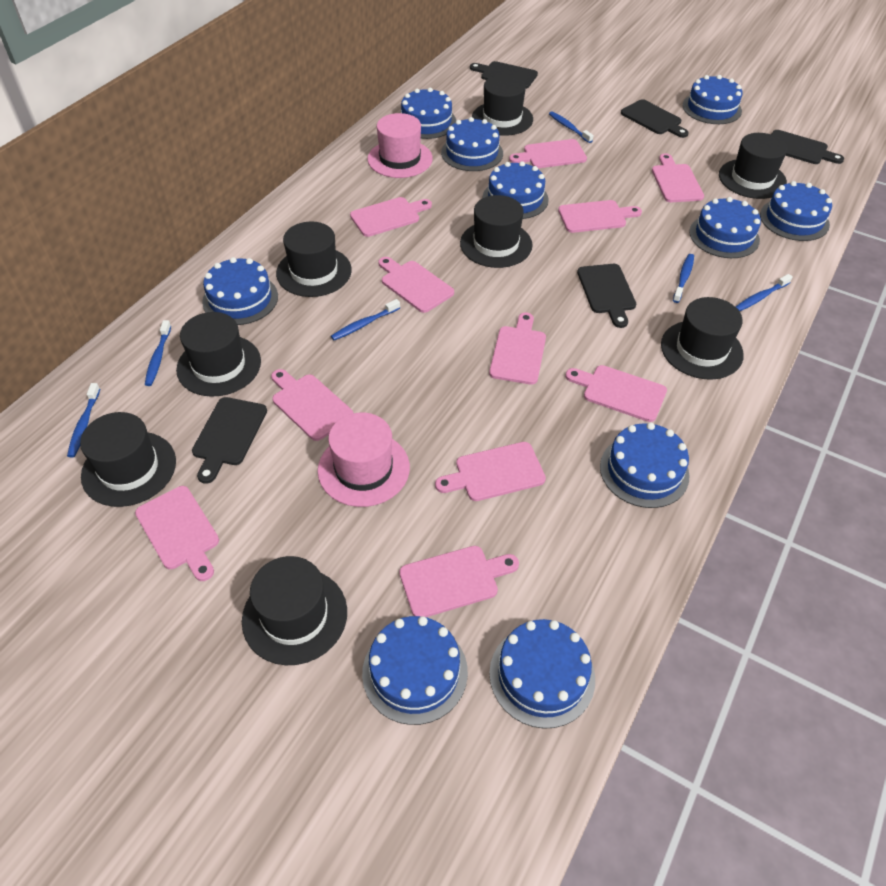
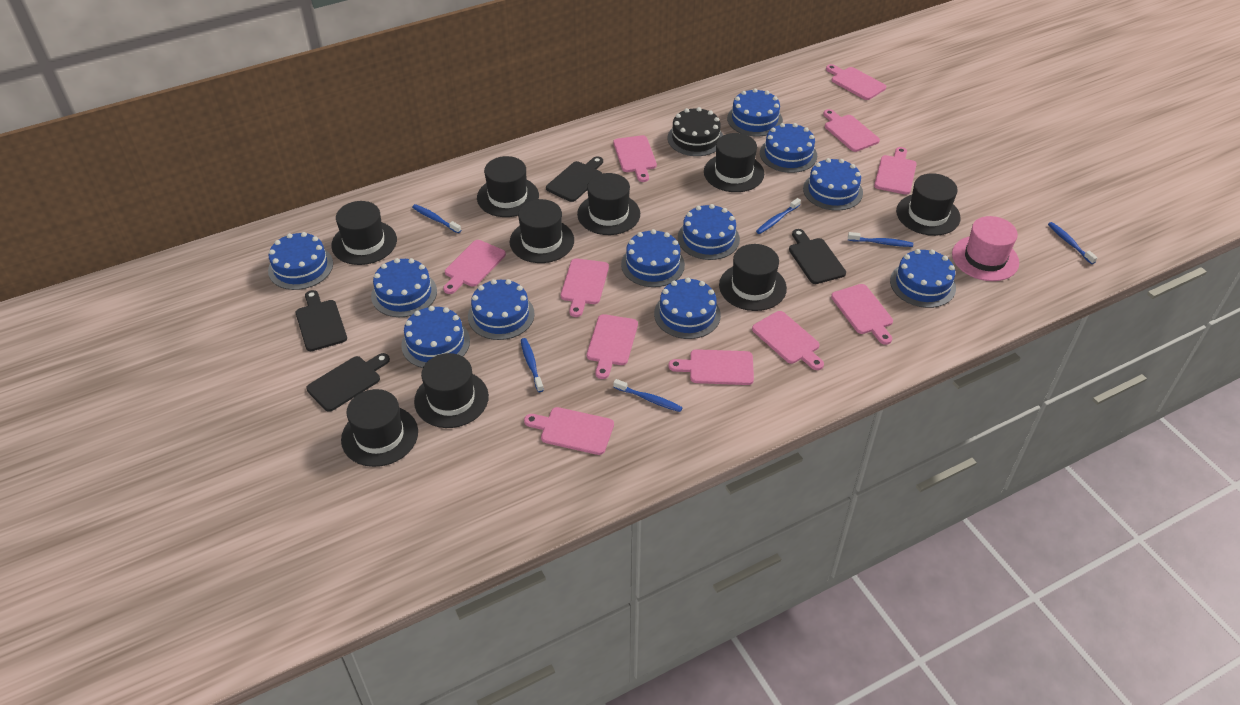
black cake: none = 0 -> [668,107,723,156] = 1
black cutting board: [192,397,267,484] [470,61,538,89] [577,264,636,328] [621,99,689,138] [771,130,844,164] = 5 -> [296,290,347,351] [306,353,390,412] [546,156,603,202] [789,229,846,284] = 4
black hat: [80,412,176,507] [176,312,261,397] [242,556,347,665] [276,221,352,297] [460,195,533,268] [472,75,533,136] [661,297,744,380] [719,133,788,199] = 8 -> [331,201,397,265] [341,389,418,467] [414,353,489,428] [477,156,539,217] [510,199,574,263] [577,173,640,235] [704,133,764,192] [719,244,787,311] [896,173,961,236] = 9
blue cake: [202,257,278,325] [362,616,468,725] [401,88,456,139] [441,117,503,171] [483,161,549,219] [489,619,595,729] [600,423,690,508] [683,75,743,124] [689,197,761,258] [760,181,832,241] = 10 -> [268,232,333,290] [371,258,437,317] [401,306,470,368] [468,279,535,340] [621,229,685,287] [654,278,721,339] [678,204,740,260] [727,88,783,137] [760,123,817,173] [803,158,863,211] [890,249,956,308] = 11
pink hat: [318,413,410,507] [367,113,433,178] = 2 -> [952,216,1019,281] = 1

